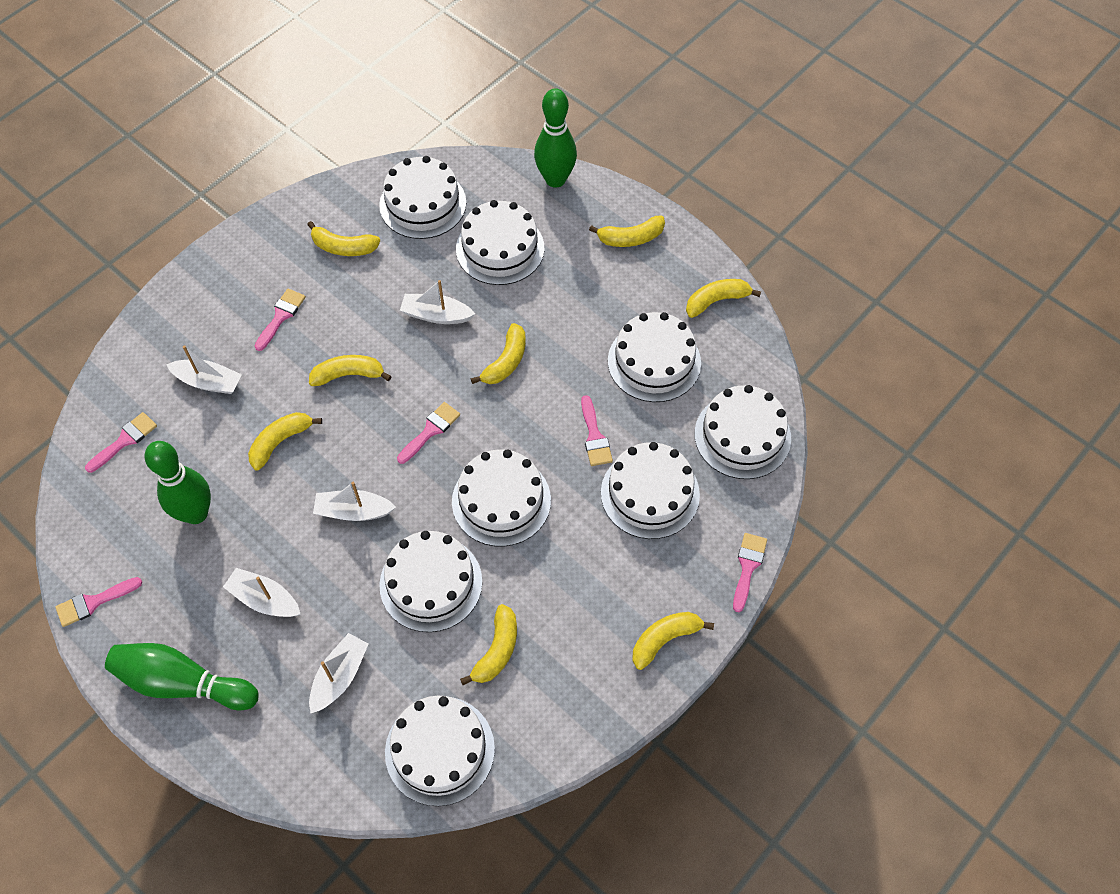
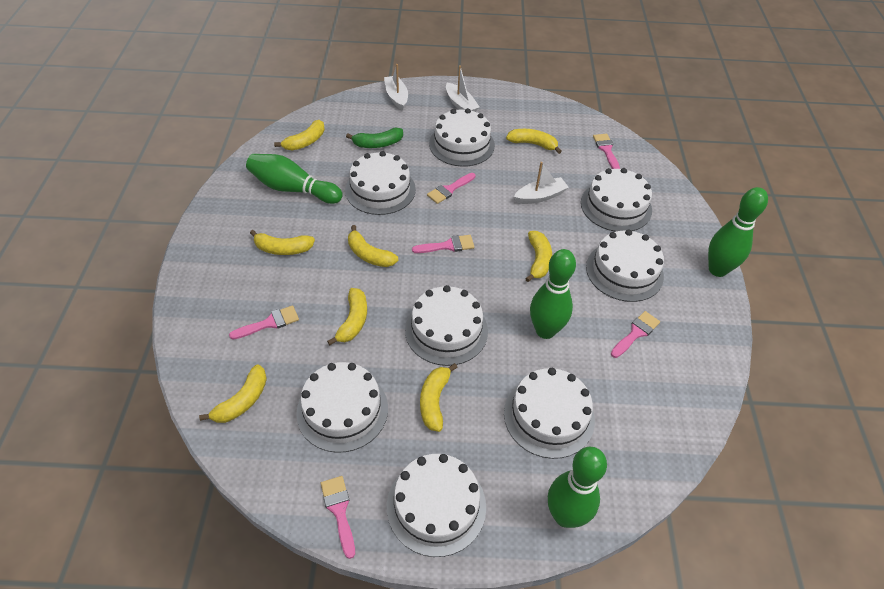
green banana: none = 0 -> [346,128,403,148] = 1
green bowling pin: [105,643,259,710] [145,441,211,524] [534,88,577,188] = 3 -> [246,154,343,204] [530,249,576,339] [548,447,607,528] [708,187,768,277] = 4
white boat: [166,345,242,394] [223,568,300,617] [309,633,368,713] [313,482,396,521] [400,280,475,324] = 5 -> [384,64,408,111] [446,65,480,112] [514,162,569,204] = 3

